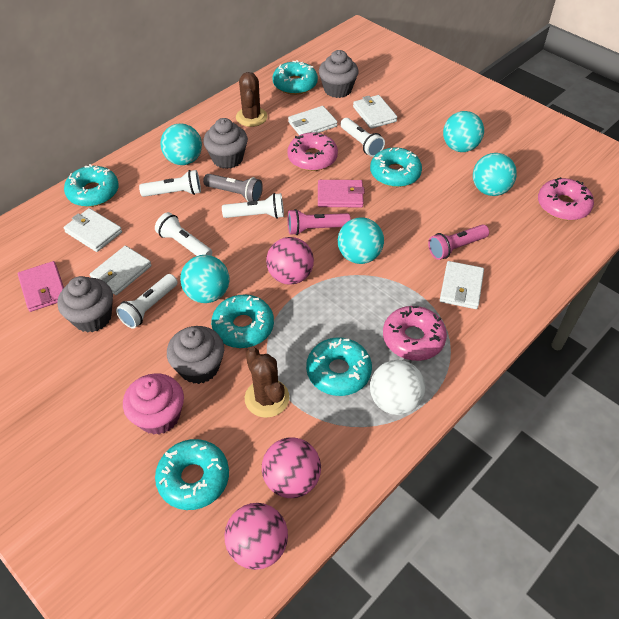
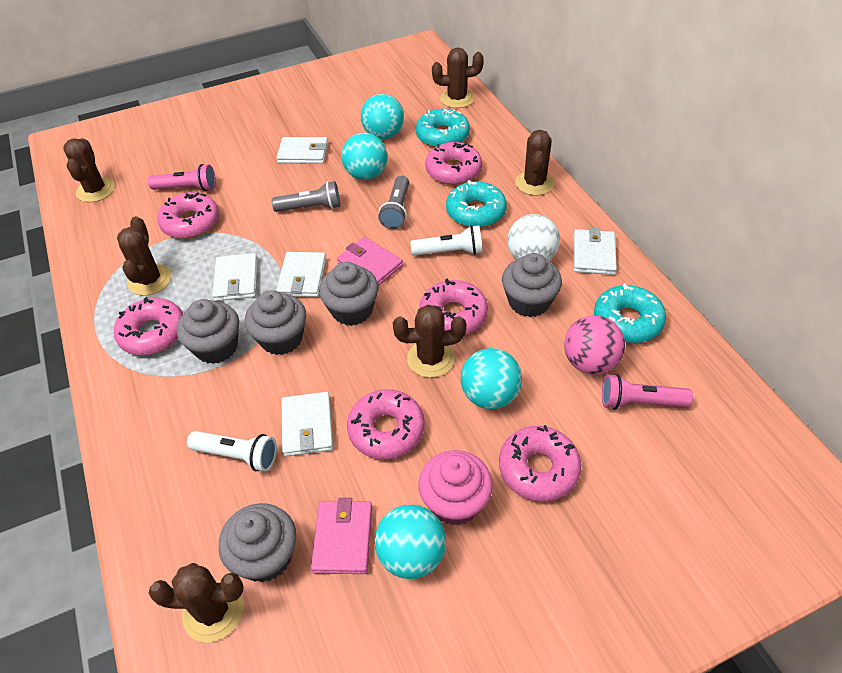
brown cactus: [236,72,268,127] [245,347,290,418] = 2 -> [63,138,115,202] [117,216,171,296] [149,563,244,643] [393,305,466,378] [432,47,484,108] [515,130,555,196] = 6
grey cupcake: [57,276,113,333] [167,326,224,384] [203,118,248,169] [319,50,359,98] = 4 -> [177,299,239,364] [219,503,296,582] [245,290,306,355] [319,262,379,326] [502,253,562,317] = 5
grey flashlight: [203,174,263,202] = 1 -> [271,181,340,212] [378,176,409,229] = 2
pink ball: [224,503,288,570] [262,437,321,498] [266,237,314,285] = 3 -> [564,315,625,374] = 1
pink donut: [287,132,338,171] [383,306,447,361] [538,177,594,220] = 3 -> [114,297,183,355] [157,192,219,239] [347,389,425,459] [419,278,488,335] [425,142,482,185] [499,425,582,502] = 6
turquoise ball: [160,123,202,165] [180,255,230,303] [338,217,384,264] [443,111,484,152] [473,153,517,196] = 5 -> [341,133,387,180] [361,94,404,139] [375,505,446,579] [461,348,522,409] = 4
turquoise donut: [64,164,119,207] [155,439,229,510] [211,294,274,348] [272,60,318,95] [306,337,372,396] [370,147,422,187] = 6 -> [416,109,470,148] [446,180,507,228] [594,283,666,343] = 3
white flashlight: [116,274,178,329] [139,170,201,197] [155,212,212,256] [222,193,284,219] [340,118,385,157] = 5 -> [187,431,277,472] [410,225,483,256] = 2

